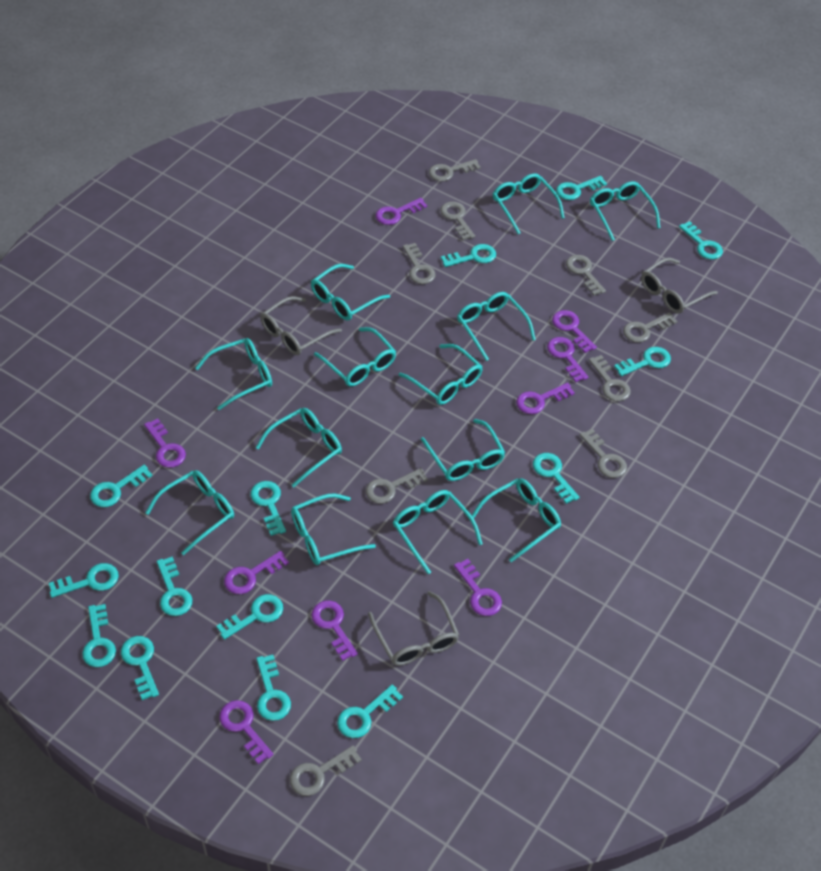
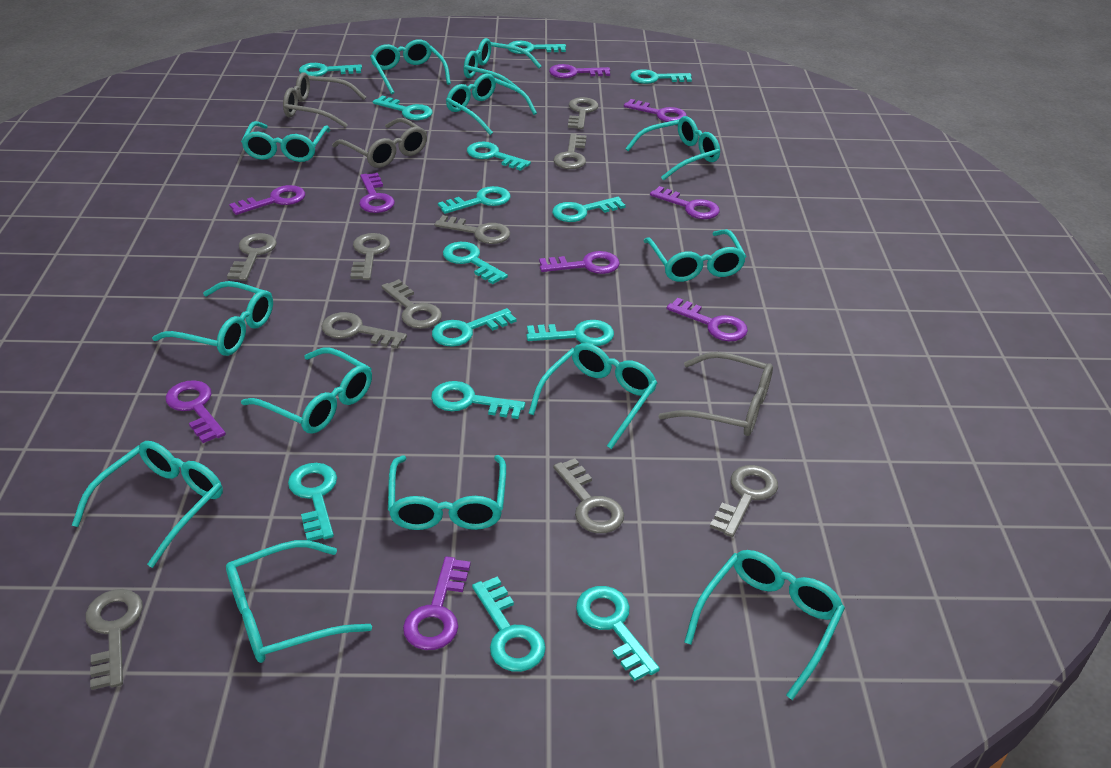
grey key: [290,745,362,796] [366,468,428,504] [403,243,436,284] [429,159,481,182] [440,201,475,240] [566,255,606,296] [580,429,627,478] [589,355,631,401] [623,312,678,343] = 9 -> [86,589,143,690] [227,233,277,281] [321,312,407,349] [350,233,390,280] [381,279,442,329] [435,215,510,244] [553,134,586,169] [553,458,624,533] [568,97,599,129] [710,465,778,537] = 10

